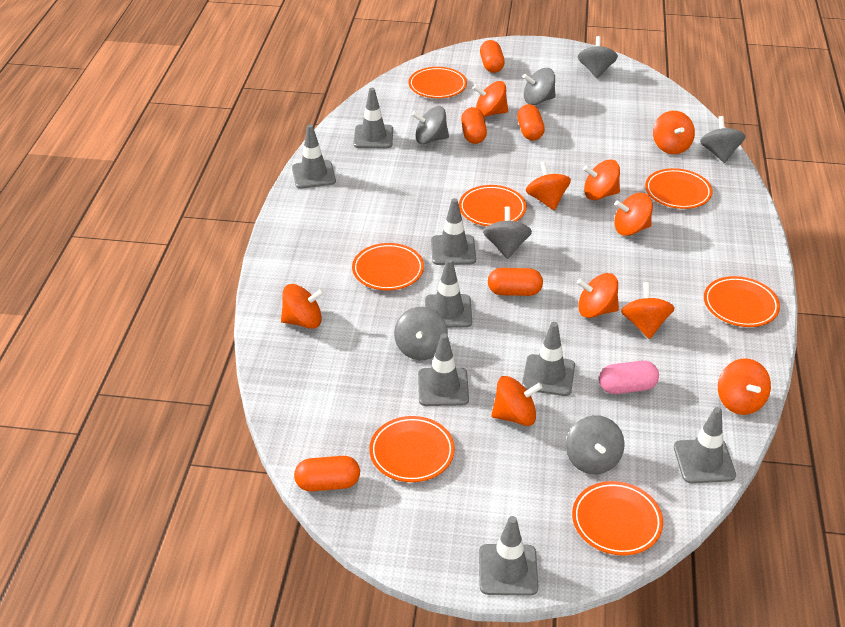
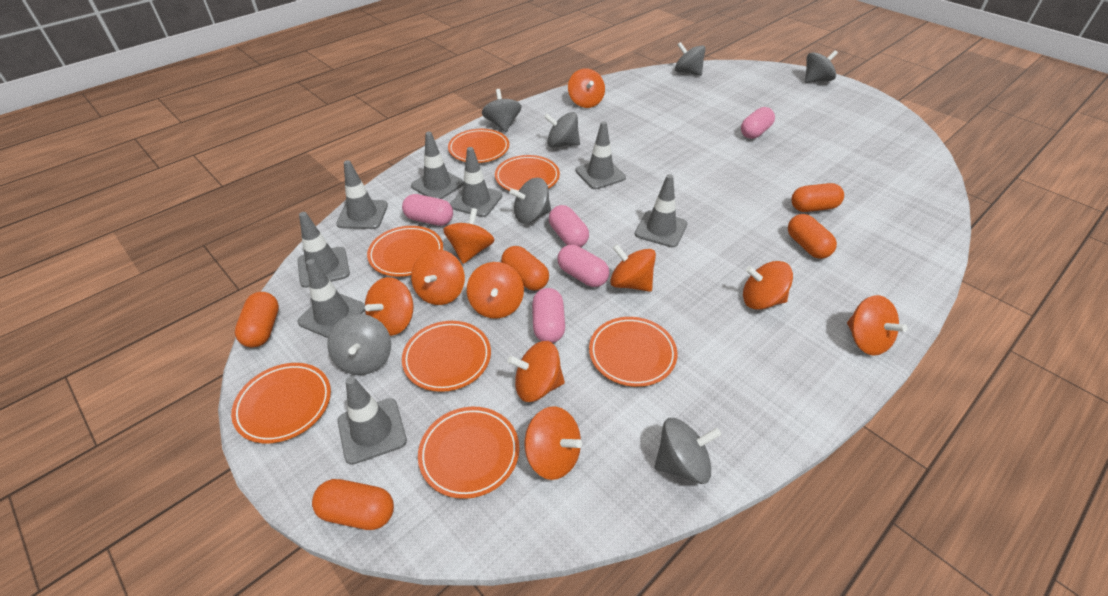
pink capsule: [599,361,659,394] = 1 -> [402,194,453,226] [532,288,565,343] [549,205,589,247] [557,245,609,287] [741,107,775,139] = 5

